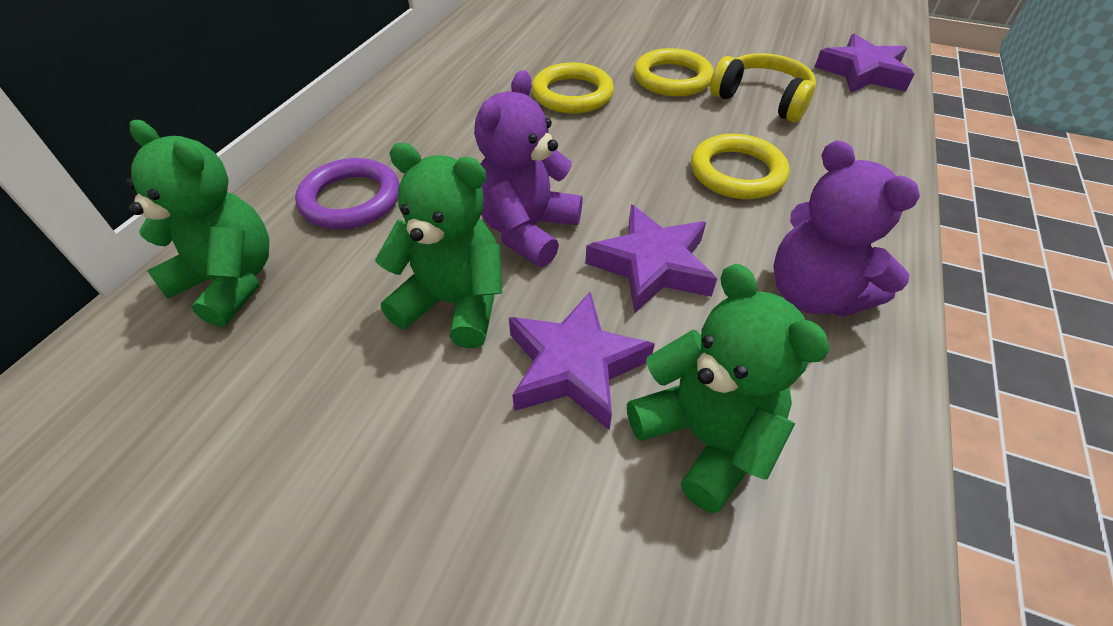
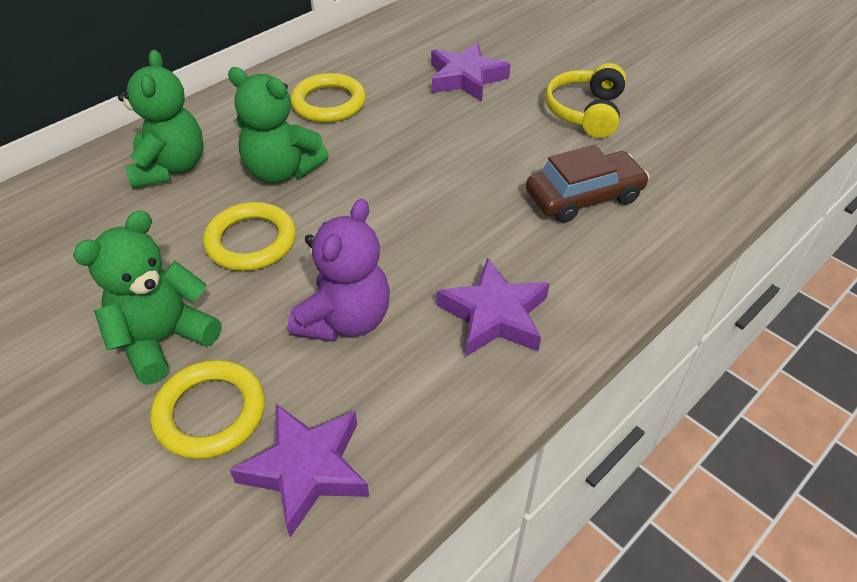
brown car: none = 0 -> [526,145,649,223] = 1
purple ring: [295,158,400,229] = 1 -> none = 0
purple teddy bear: [474,70,582,267] [773,140,920,317] = 2 -> [288,199,390,342] = 1

